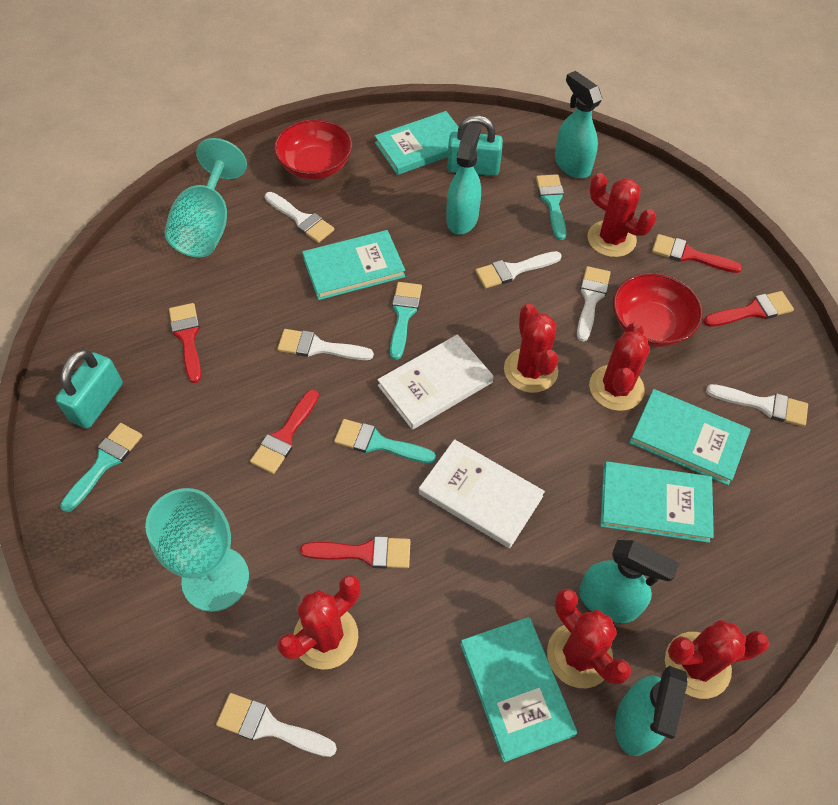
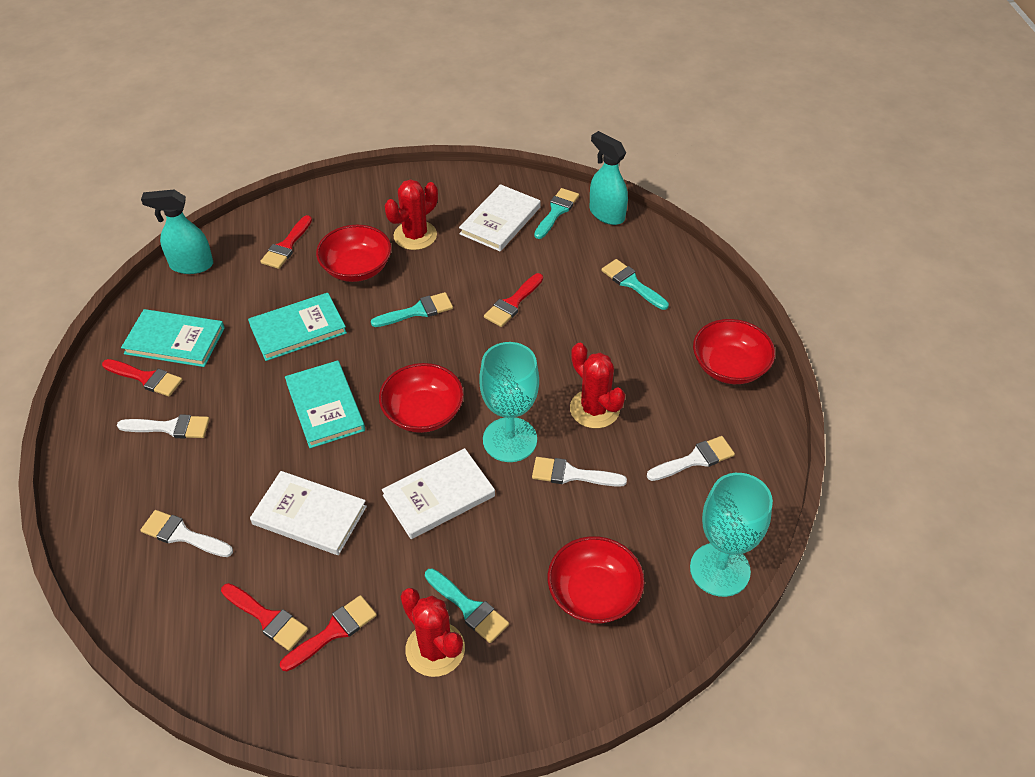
red bowl: [274,119,352,180] [613,273,703,347] = 2 -> [316,225,392,282] [379,363,464,433] [548,536,645,624] [693,319,775,384] = 4
red cactus: [277,575,360,670] [504,304,558,393] [547,589,631,688] [587,173,656,257] [589,322,650,411] [665,620,769,699] = 6 -> [384,179,438,250] [401,588,465,677] [570,343,625,428] = 3
turquoise book: [302,230,405,300] [375,111,459,175] [460,617,577,762] [600,461,714,543] [629,389,751,485] = 5 -> [121,309,225,367] [248,293,347,361] [285,360,365,448] = 3
turquoise padlock: [55,350,123,429] [447,115,503,176] = 2 -> none = 0
turquoise spray bottle: [446,123,481,234] [555,71,602,178] [579,540,679,623] [615,666,688,756] = 4 -> [141,190,213,274] [590,131,628,225] = 2
white book: [377,334,494,430] [419,439,545,548] = 2 -> [250,471,367,555] [382,448,495,539] [459,184,541,251] = 3
white brush: [216,693,337,757] [265,192,334,243] [277,329,374,360] [475,251,562,289] [577,266,610,342] [706,384,808,427] = 6 -> [117,414,210,439] [140,510,233,557] [532,457,627,487] [647,436,735,481] = 4

